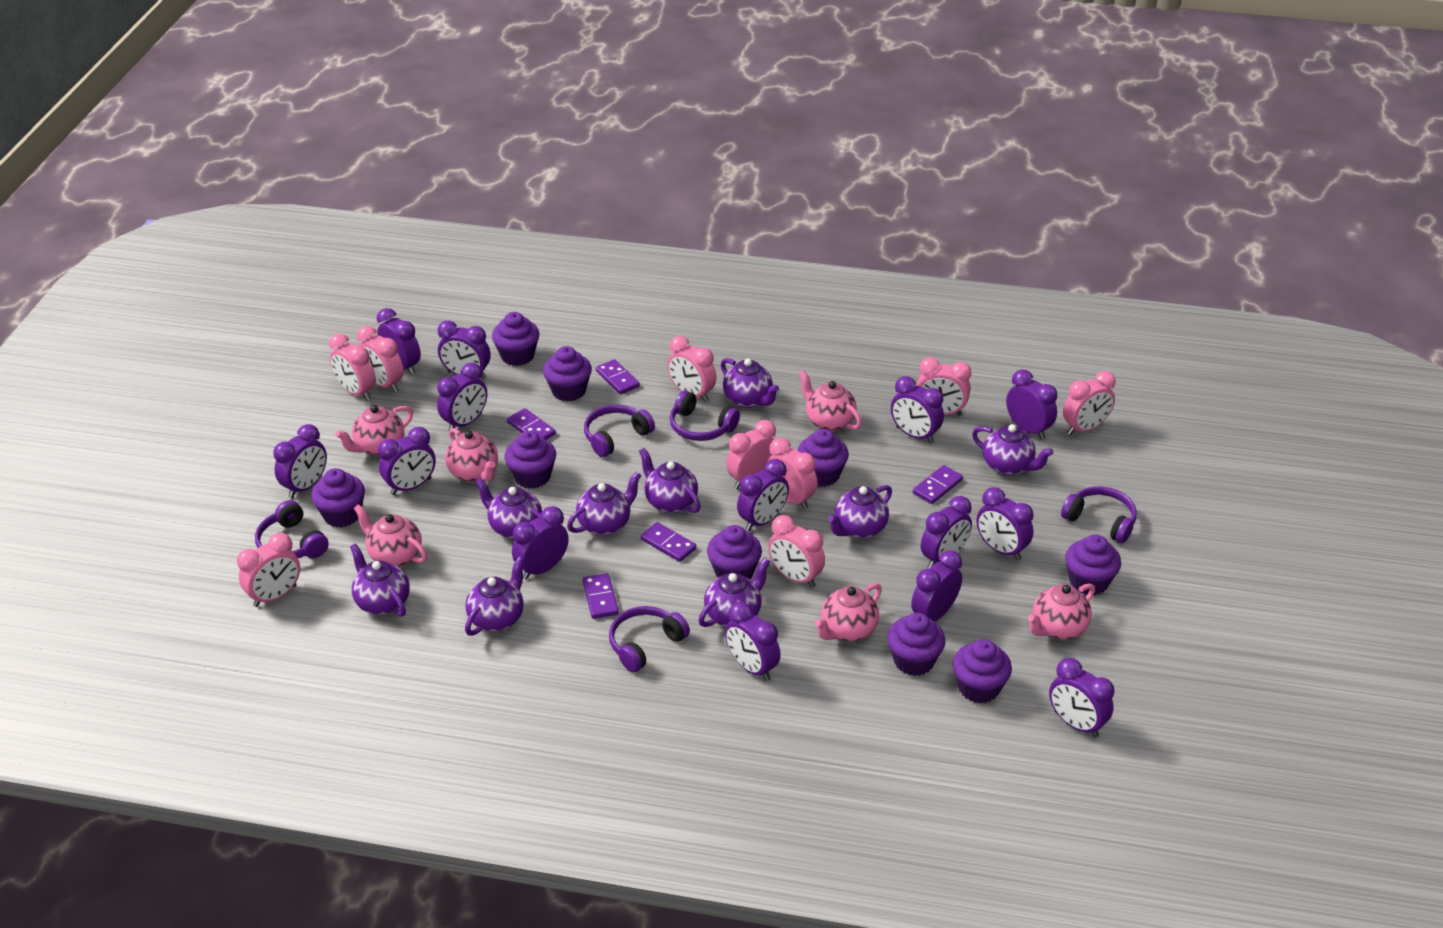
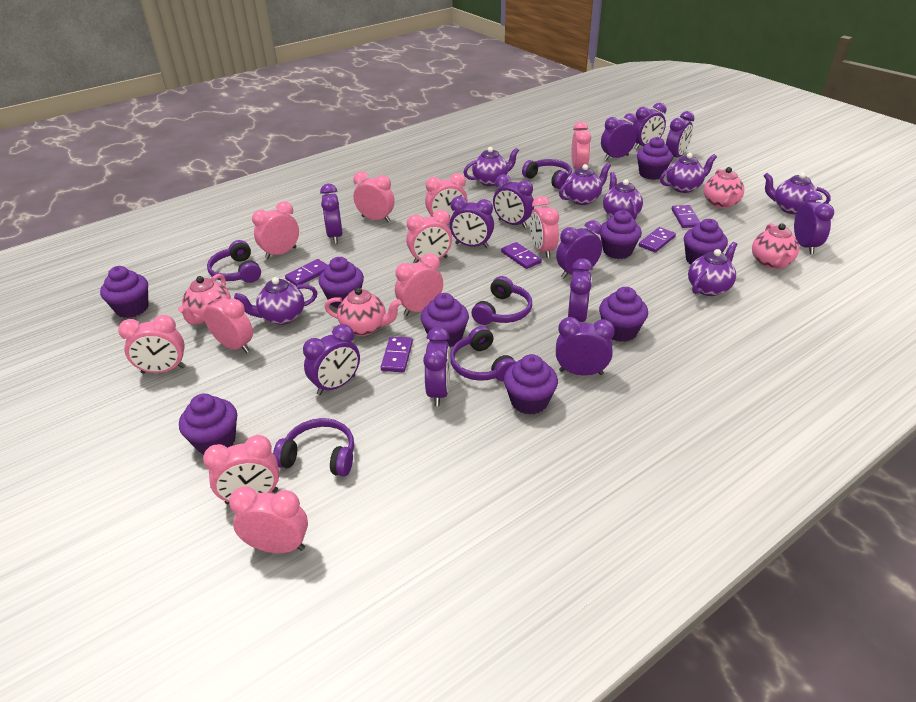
pink clock: [237,533,300,607] [329,333,376,400] [357,326,404,392] [667,336,717,402] [726,420,776,489] [767,437,818,509] [768,515,825,587] [917,357,971,416] [1063,371,1116,435] = 9 -> [118,315,185,374] [201,289,253,353] [203,435,279,504] [229,486,308,553] [252,201,299,259] [353,171,395,222] [395,253,443,316] [406,210,452,263] [425,173,468,218] [530,196,559,258] [571,121,591,169] = 11
pink teapot: [335,405,413,456] [354,504,427,567] [445,428,498,482] [799,370,862,431] [815,583,882,641] [1028,583,1095,639] = 6 -> [178,274,231,325] [324,287,401,336] [704,167,744,208] [752,223,799,269] = 4
purple clock: [273,424,327,498] [377,308,421,375] [378,427,436,495] [437,363,487,431] [438,320,490,379] [512,506,569,580] [725,602,781,681] [737,459,789,531] [891,376,944,443] [911,550,962,621] [921,496,972,568] [976,487,1033,560] [1006,369,1057,440] [1049,658,1114,737] = 14 -> [303,324,360,395] [320,184,342,244] [423,327,450,406] [449,196,494,248] [493,174,534,228] [556,220,602,278] [556,317,615,375] [568,258,593,322] [601,113,637,161] [633,103,666,149] [666,111,694,158] [794,191,834,254] = 12
purple teapot: [350,544,410,617] [465,557,524,636] [475,478,542,539] [567,472,641,535] [639,448,701,513] [698,558,770,627] [721,358,779,408] [828,485,892,539] [972,424,1053,475] = 9 -> [234,277,318,325] [463,147,519,186] [559,163,611,205] [603,172,643,220] [660,153,717,193] [688,242,737,296] [764,172,831,214] = 7

